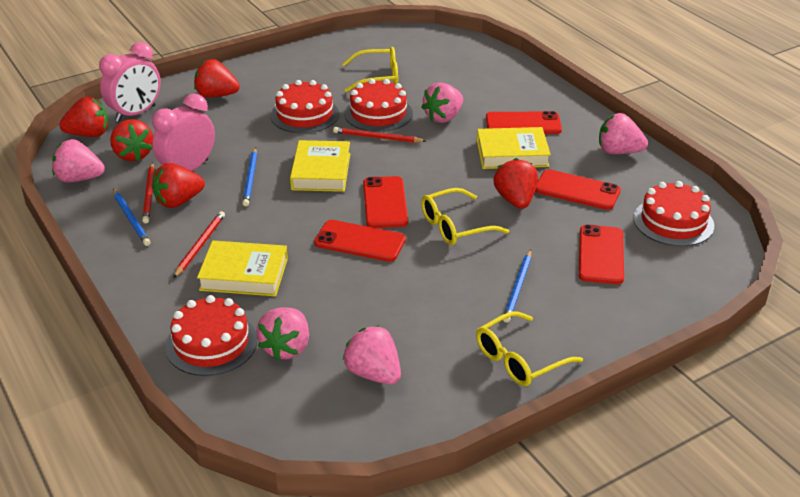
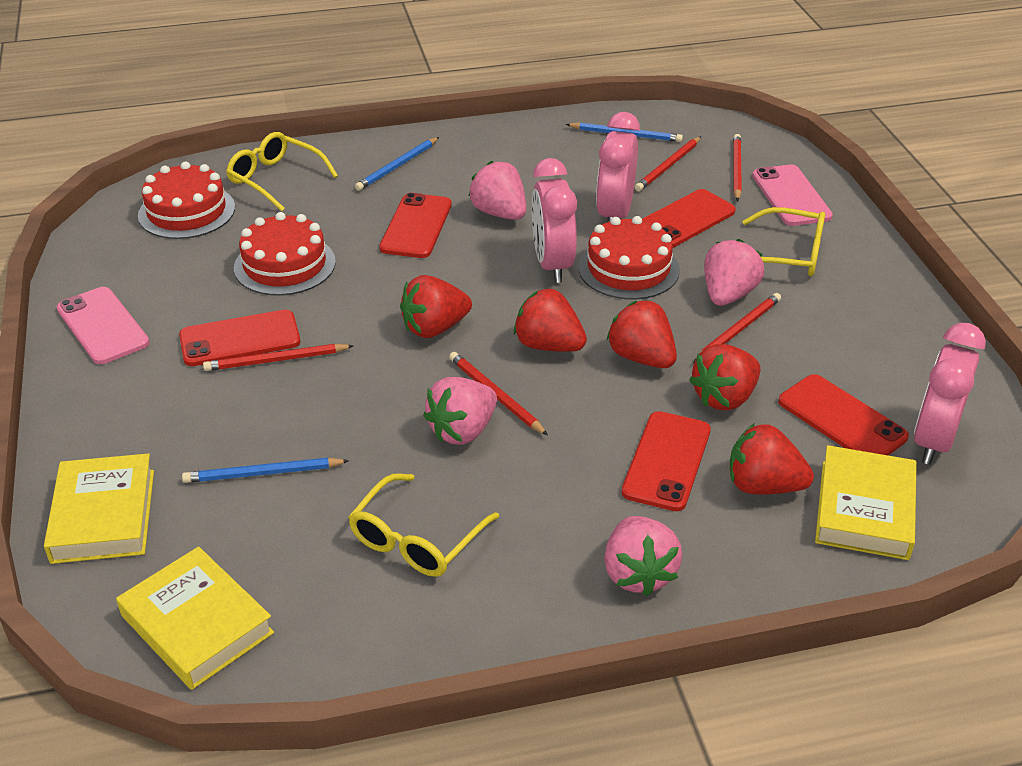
pink clock: [99,42,161,122] [152,94,215,171] = 2 -> [532,158,577,283] [596,112,640,222] [914,323,986,465] = 3
pink phone: none = 0 -> [57,287,150,364] [752,165,833,226] = 2
pink strawberry: [52,139,105,182] [256,307,309,361] [343,325,401,385] [422,82,463,123] [599,113,648,154] = 5 -> [423,377,497,445] [468,161,526,220] [604,516,682,596] [704,239,764,306] = 4
red cake: [165,295,257,376] [270,80,339,133] [344,79,413,132] [633,181,714,246] = 4 -> [138,162,235,239] [234,212,336,296] [578,216,680,300] = 3
red pencil: [142,162,155,223] [173,211,225,278] [333,127,426,143] = 3 -> [203,344,354,371] [449,352,548,435] [635,137,701,191] [693,293,781,363] [733,134,742,201] = 5

